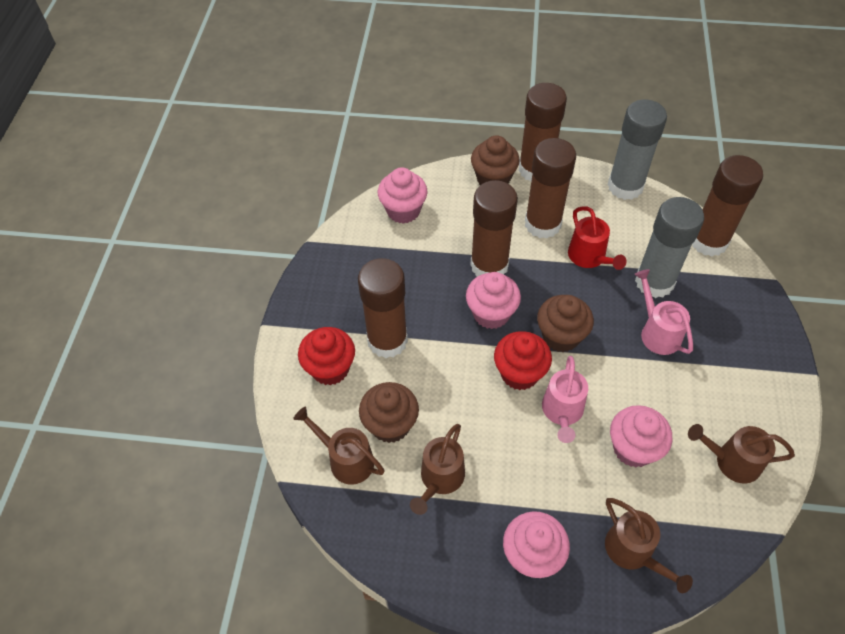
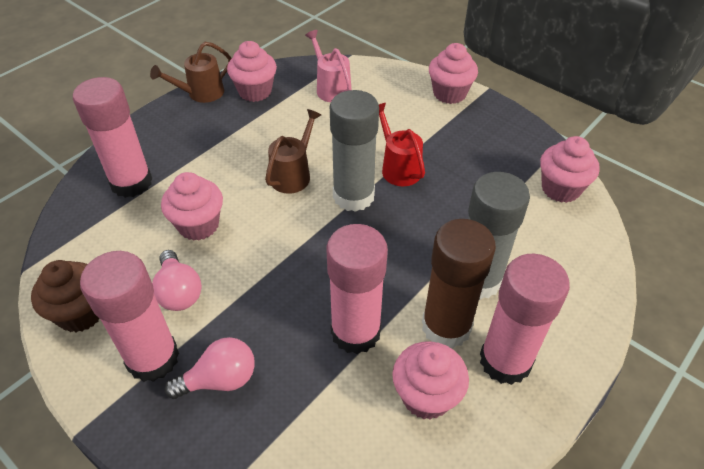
brown cupcake: [359,382,419,443] [471,135,520,185] [537,295,594,352] = 3 -> [31,260,99,332] = 1
brown glue stick: [358,258,408,358] [470,180,518,277] [519,83,567,181] [525,138,576,239] [692,155,763,256] = 5 -> [422,219,496,349] = 1
brown watering can: [293,407,385,484] [410,424,465,515] [605,498,693,593] [688,424,795,484] = 4 -> [150,42,232,103] [265,109,321,194] = 2
pink cupcake: [378,167,428,224] [466,272,521,329] [503,511,570,578] [610,405,672,467] = 4 -> [161,172,223,241] [227,41,277,102] [392,341,469,420] [429,43,478,104] [540,136,600,203] = 5
pink glue stick: none = 0 -> [73,77,152,198] [80,251,179,382] [326,224,388,354] [480,254,570,385] = 4
pink light bulb: none = 0 -> [152,250,202,311] [165,337,255,399] = 2
pink watering can: [542,356,588,443] [634,269,693,355] = 2 -> [305,30,351,102] = 1
red cupcake: [298,327,355,385] [494,331,552,390] = 2 -> none = 0

